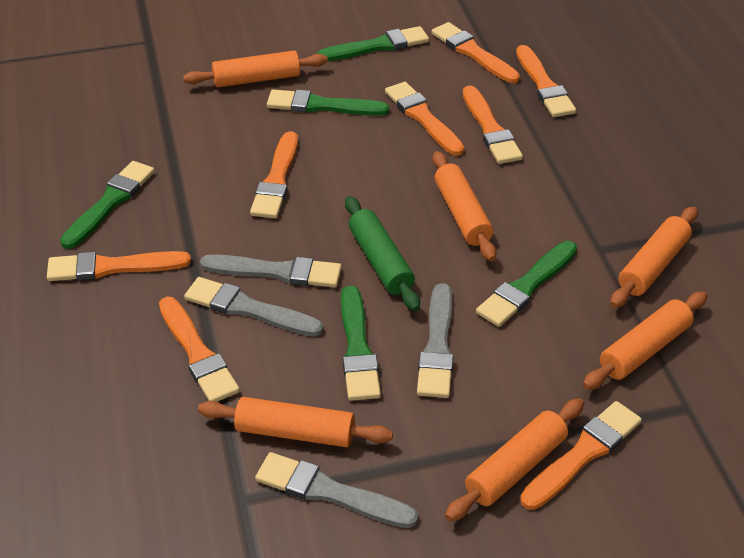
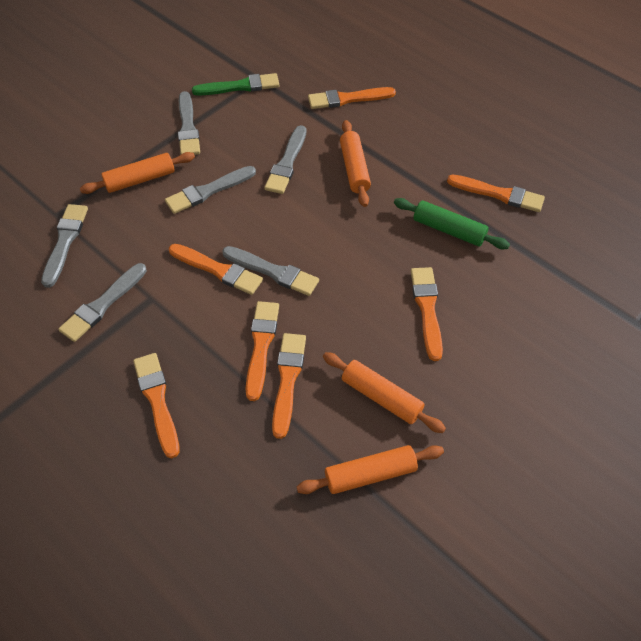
green brush: [60,161,155,249] [267,90,389,116] [317,26,429,61] [341,286,381,401] [476,241,577,327] = 5 -> [192,73,279,96] = 1
grey brush: [184,277,324,337] [200,254,342,287] [255,452,419,528] [417,283,454,398] = 4 -> [41,204,88,288] [58,263,147,342] [165,166,256,214] [178,91,200,155] [222,246,319,296] [265,125,306,194] = 6
orange brush: [47,251,191,281] [159,296,240,402] [250,131,298,218] [385,82,464,156] [431,22,520,83] [463,86,523,164] [516,45,576,117] [520,401,642,510] = 8 -> [133,353,179,459] [169,244,263,295] [246,301,279,401] [272,333,306,439] [308,87,396,109] [411,267,443,361] [447,175,545,212] = 7
orange rolling pin: [183,51,328,87] [198,397,393,447] [433,151,497,261] [445,398,584,521] [583,292,707,390] [610,206,698,308] = 6 -> [80,152,195,194] [297,445,444,494] [323,352,446,433] [340,120,371,207] = 4

